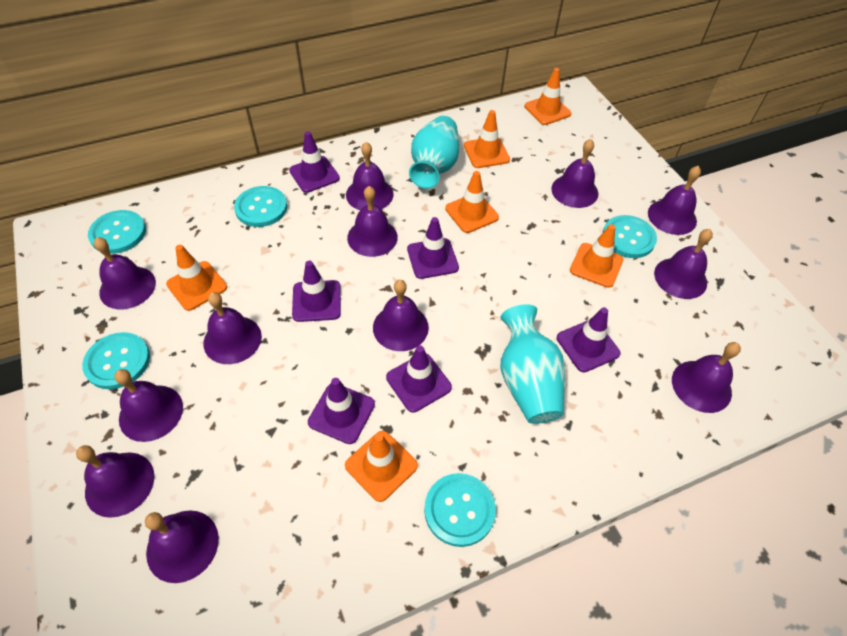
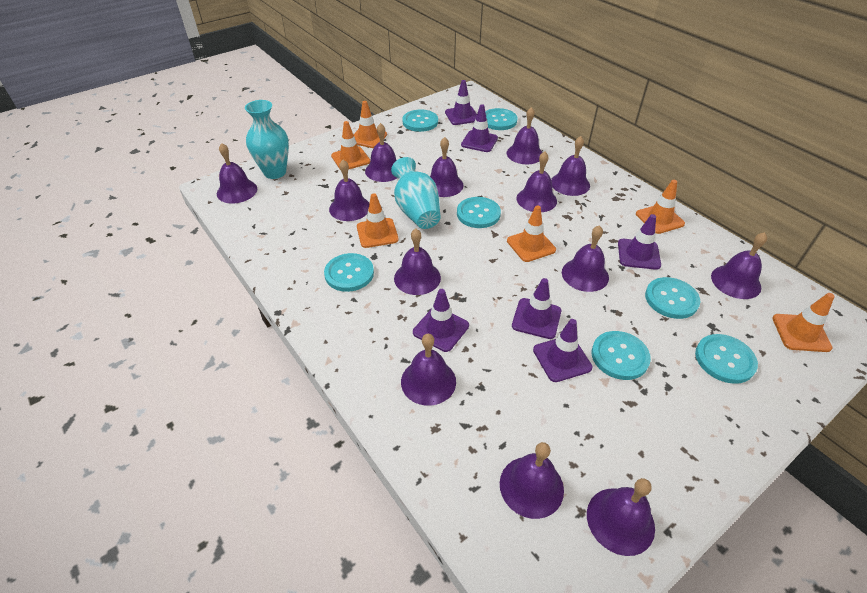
purple bell: [76,445,154,518] [94,237,156,309] [114,369,183,442] [145,510,219,583] [204,292,262,364] [346,142,393,210] [347,186,398,257] [373,280,429,351] [551,139,598,208] [648,166,701,235] [654,229,713,299] [672,342,741,413] = 12 -> [217,143,257,204] [329,160,369,221] [365,123,397,182] [394,229,441,295] [401,334,456,406] [430,137,464,197] [500,442,564,519] [507,107,543,164] [517,152,557,212] [551,136,590,196] [562,225,609,292] [587,478,655,556] [711,232,767,299] = 13
turquoise button: [82,332,150,389] [88,210,146,254] [234,186,287,227] [424,473,496,547] [603,215,657,258] = 5 -> [324,253,374,292] [402,109,438,132] [457,197,501,228] [485,108,518,130] [592,331,651,380] [645,277,700,319] [695,334,758,384] = 7

